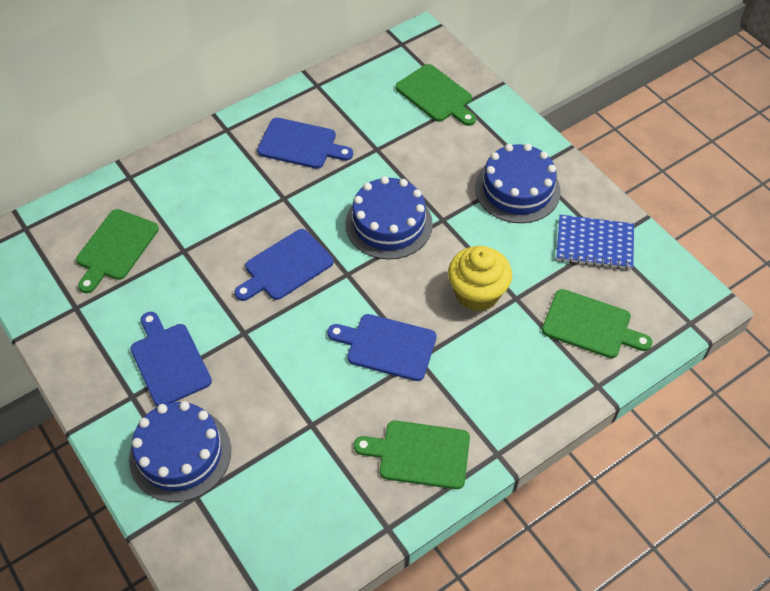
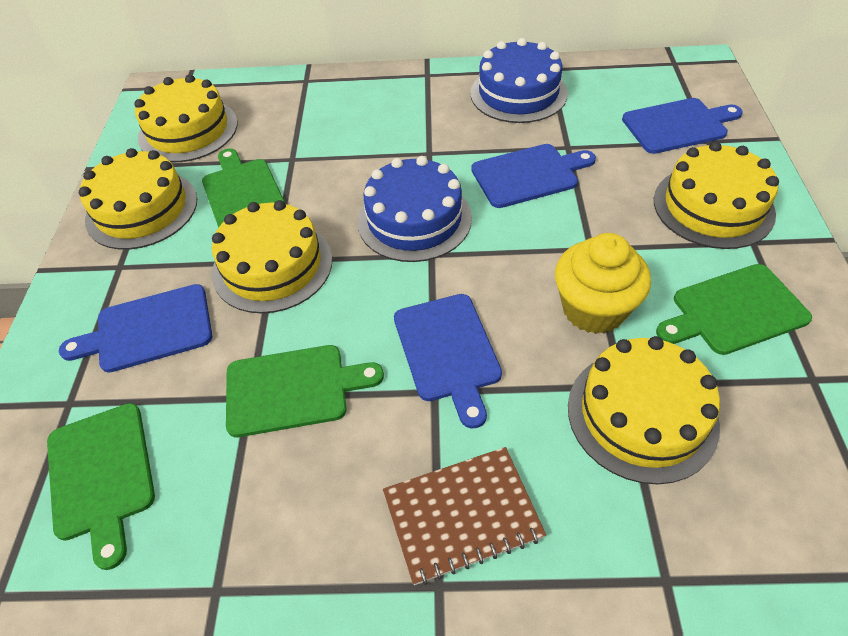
blue cake: [129,401,231,502] [345,176,433,259] [475,143,561,223] = 3 -> [357,156,472,262] [470,38,568,123] = 2
blue notebook: [556,215,634,270] = 1 -> none = 0
brown notebook: none = 0 -> [383,447,546,585] = 1
yellow cake: none = 0 -> [79,148,197,250] [134,75,238,162] [212,200,332,314] [568,336,720,484] [654,142,779,249] = 5

